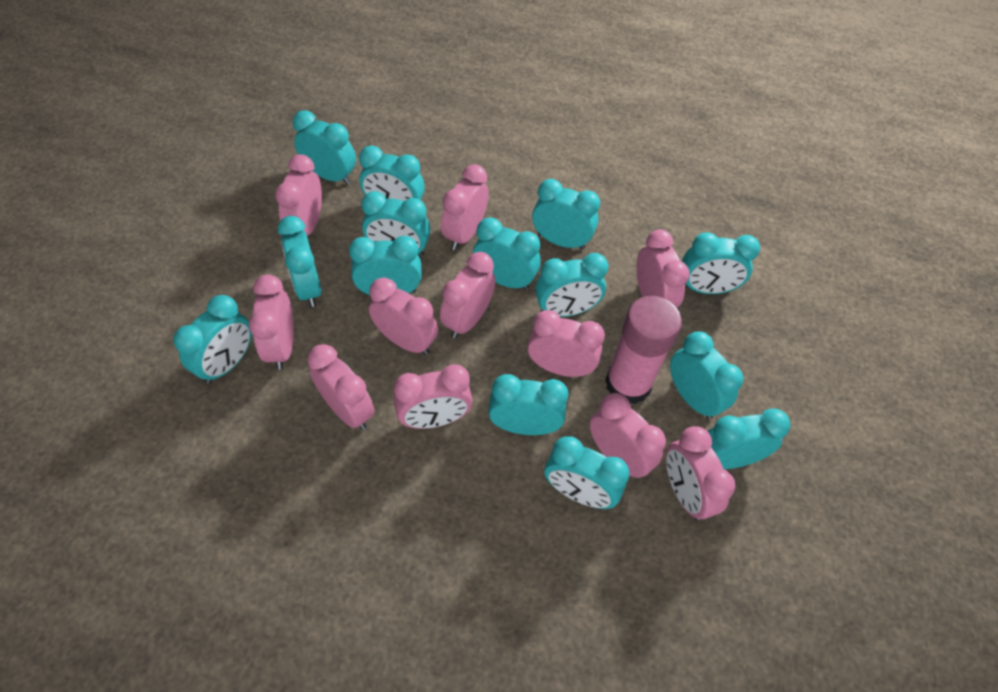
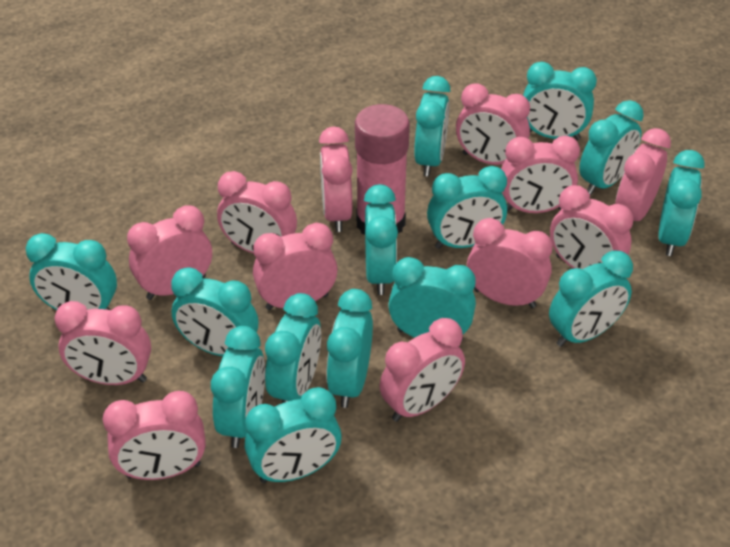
pink clock: [249,275,294,370] [275,154,322,236] [307,344,375,430] [369,277,438,355] [394,364,473,429] [440,252,496,338] [441,164,489,250] [527,310,605,377] [590,393,666,478] [636,229,689,308] [666,426,735,520] = 11 -> [55,301,151,385] [103,391,206,480] [127,205,212,300] [217,171,297,254] [253,223,338,310] [319,127,353,232] [379,318,465,422] [456,83,530,165] [467,218,553,308] [501,136,580,213] [550,185,633,269] [615,128,671,221] = 12

